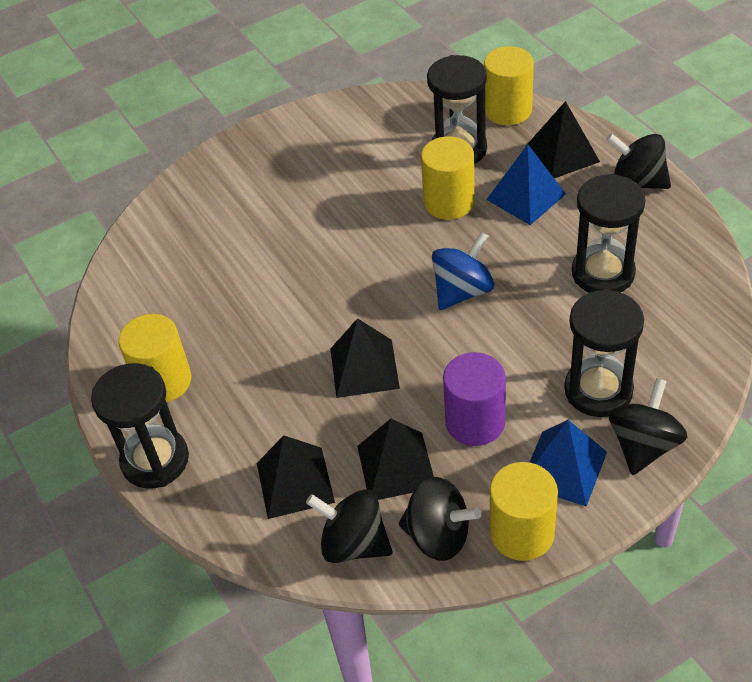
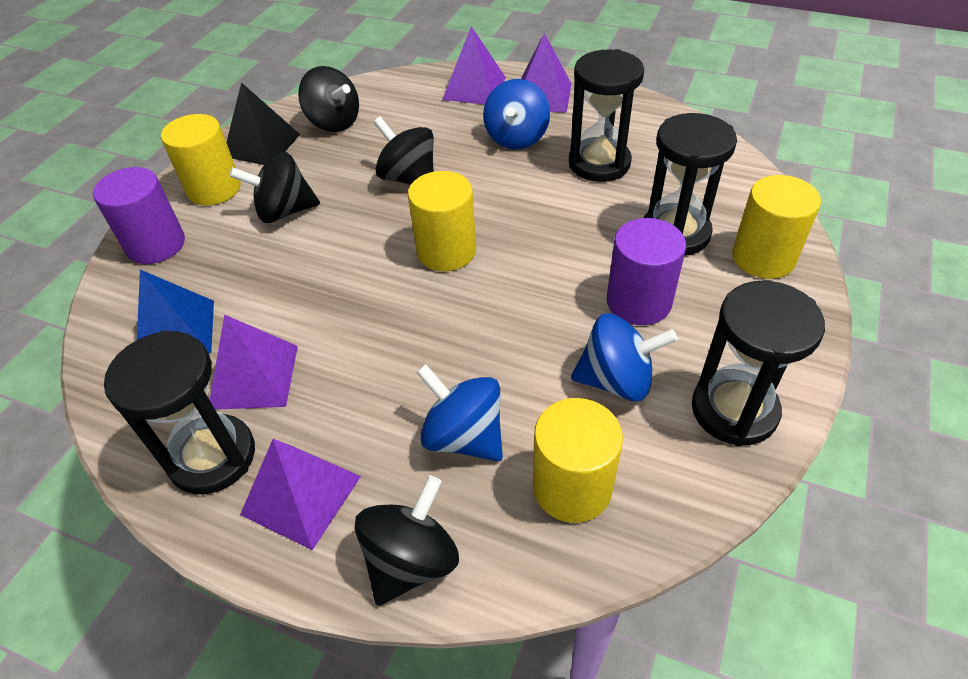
black pyramid: [257,436,335,519] [330,318,400,398] [357,419,434,500] [525,101,600,178] = 4 -> [226,82,300,165] = 1
blue pyramid: [486,144,566,225] [529,420,607,507] = 2 -> [137,270,214,354] = 1
blue spinning top: [432,232,494,310] = 1 -> [416,364,503,461] [483,79,550,150] [571,313,677,401] = 3
purple cylinder: [443,352,506,446] = 1 -> [93,167,185,264] [606,218,686,325] = 2
purple pyramid: none = 0 -> [210,314,298,410] [240,439,361,550] [442,26,506,105] [521,33,571,113] = 4

